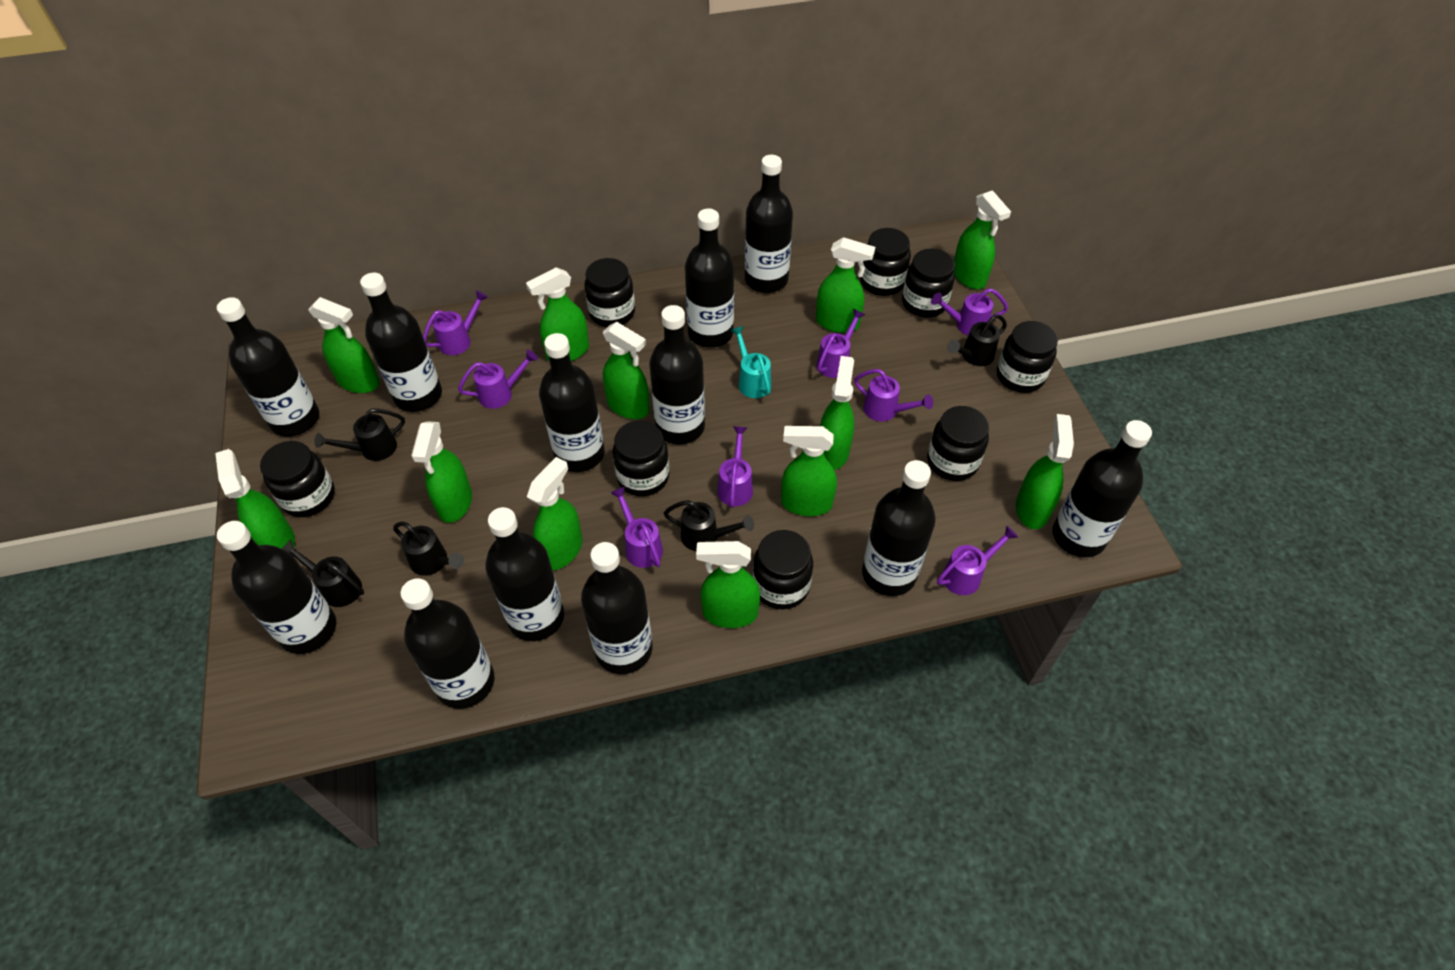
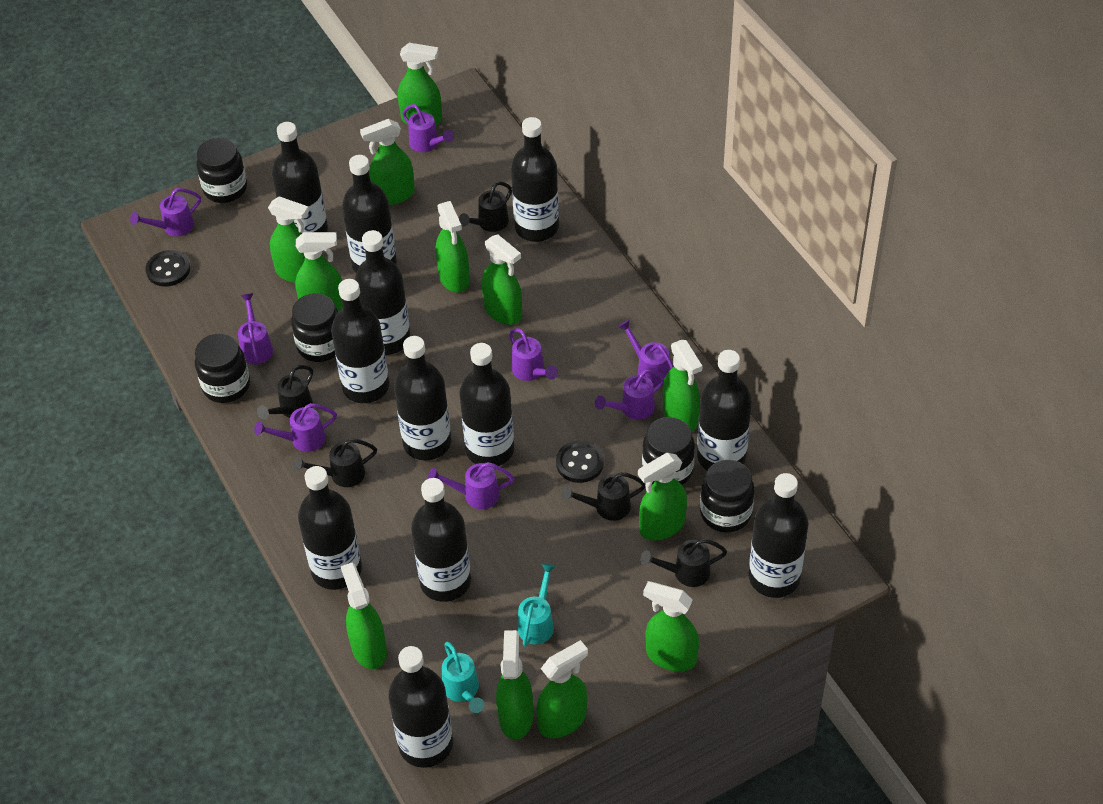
black button: none = 0 -> [145,250,190,286] [556,440,604,483] = 2
black jar: [260,441,335,517] [584,258,635,327] [613,421,669,496] [753,530,813,610] [860,228,911,296] [902,248,955,317] [927,406,989,481] [997,321,1058,393] = 8 -> [195,334,250,403] [197,138,247,203] [291,293,338,362] [642,417,695,485] [700,460,755,533] = 5
turquoise watering can: [731,326,771,398] = 1 -> [442,642,484,713] [518,563,556,647] = 2

